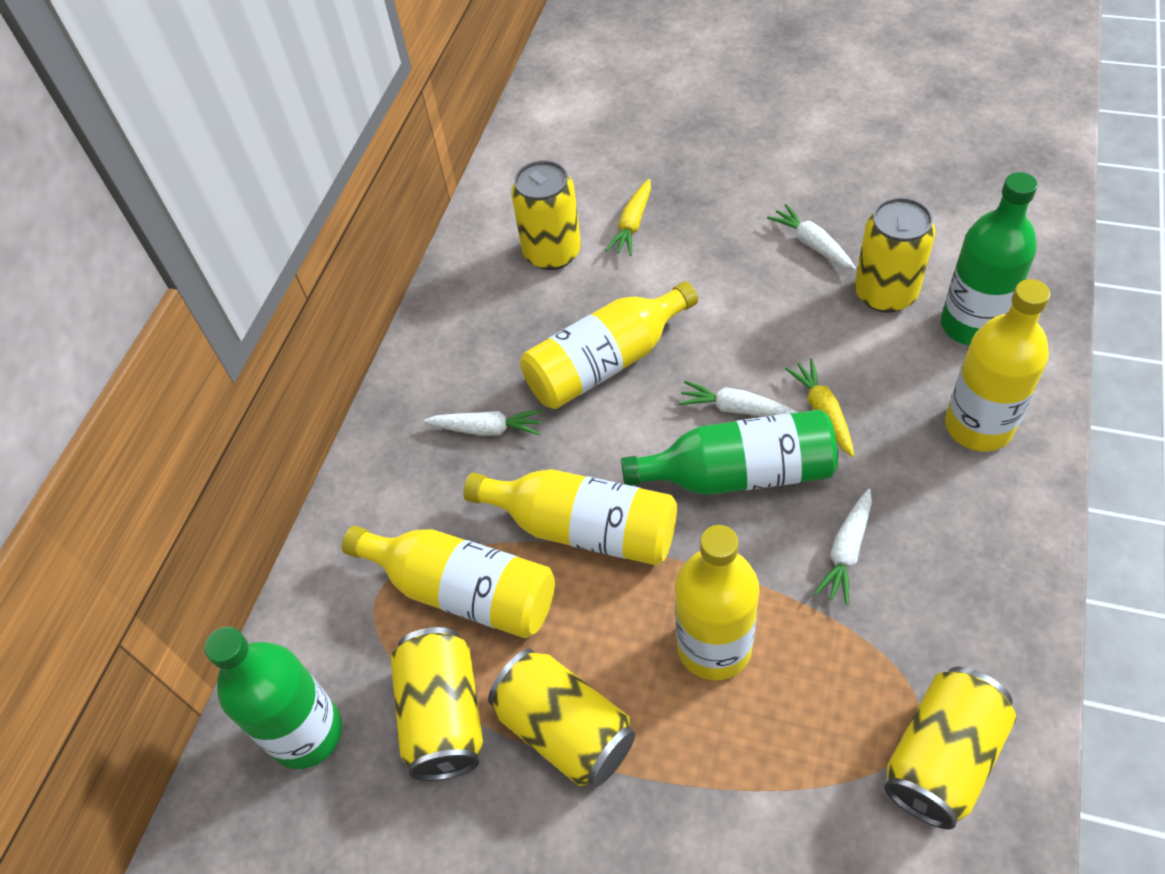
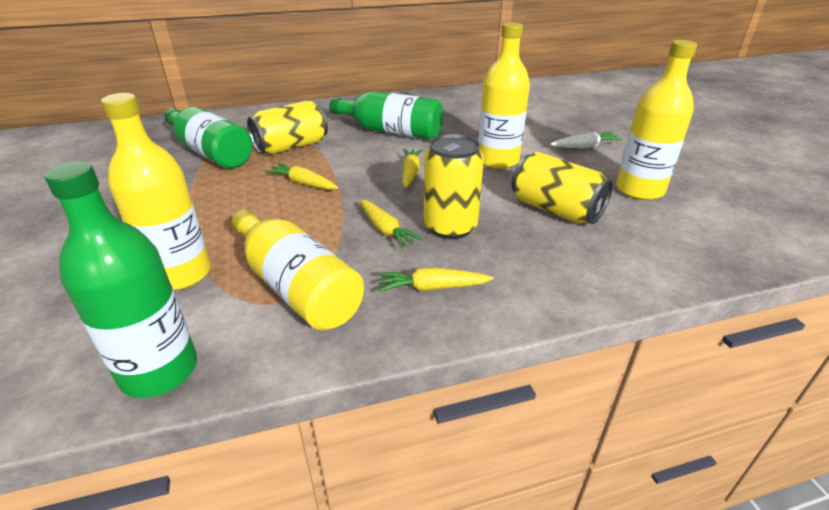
white carrot: [424,410,543,436] [678,381,798,417] [767,204,856,270] [814,489,872,605] = 4 -> [550,132,623,148] = 1
yellow bottle: [342,526,555,638] [463,469,677,566] [521,281,698,409] [675,525,759,680] [945,279,1050,452] = 5 -> [101,93,211,290] [232,210,364,331] [478,22,530,169] [616,40,697,200] = 4
yellow can: [391,627,483,781] [488,649,635,787] [511,160,581,270] [855,197,935,313] [884,667,1016,829] = 5 -> [247,100,328,155] [424,134,484,239] [512,152,613,224] = 3
yellow carrot: [605,179,651,256] [785,358,855,457] = 2 -> [265,163,338,190] [360,199,423,249] [378,268,493,292] [402,149,423,188] = 4

